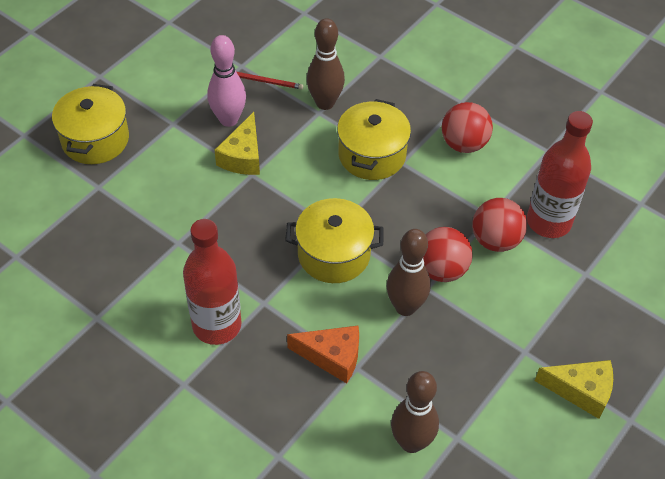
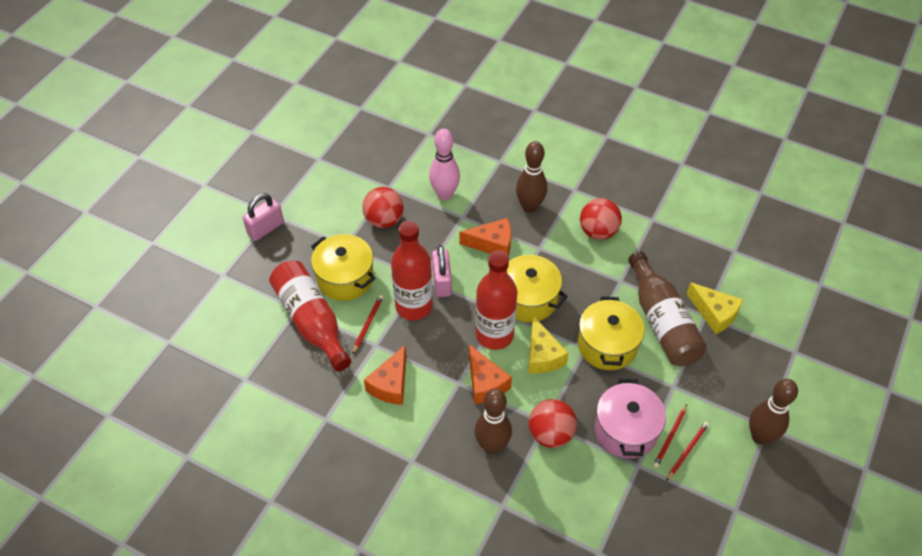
brown bottle: none = 0 -> [628,251,707,366] = 1
orange cheese: [287,326,359,383] = 1 -> [364,345,406,405] [459,218,511,256] [469,344,512,404] = 3
pink padlock: none = 0 -> [243,193,284,241] [432,245,452,297] = 2
pink pot: none = 0 -> [595,379,666,458] = 1
red bottle: [183,219,242,345] [527,111,593,238] = 2 -> [269,260,351,371] [391,221,433,320] [475,251,517,350] = 3
red pencil: [237,72,303,89] = 1 -> [353,295,383,354] [653,405,687,468] [666,422,709,481] = 3

